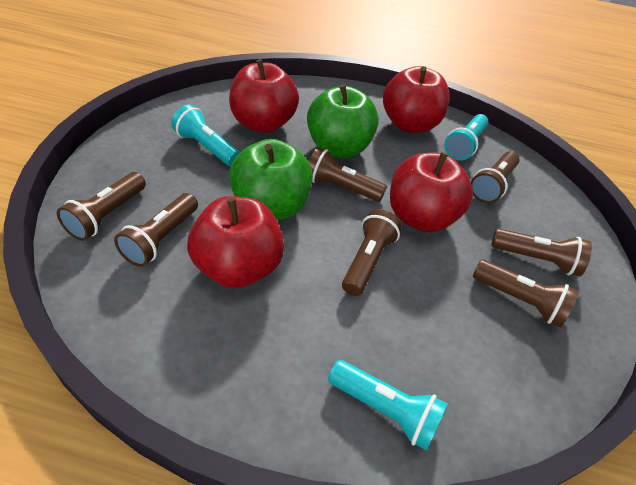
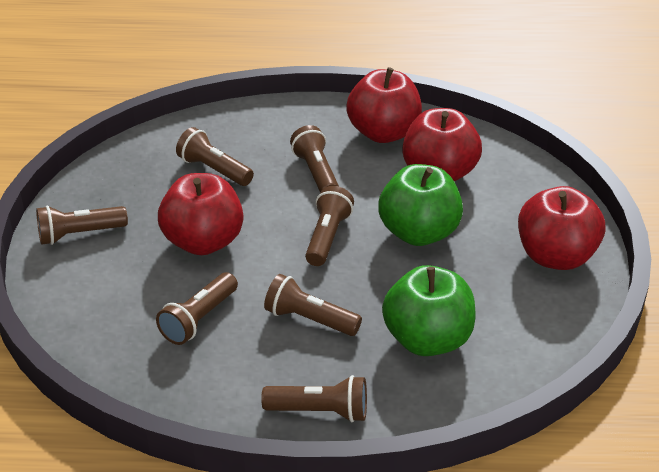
turquoise flashlight: [171,105,240,166] [328,360,447,451] [444,114,488,161] = 3 -> none = 0

